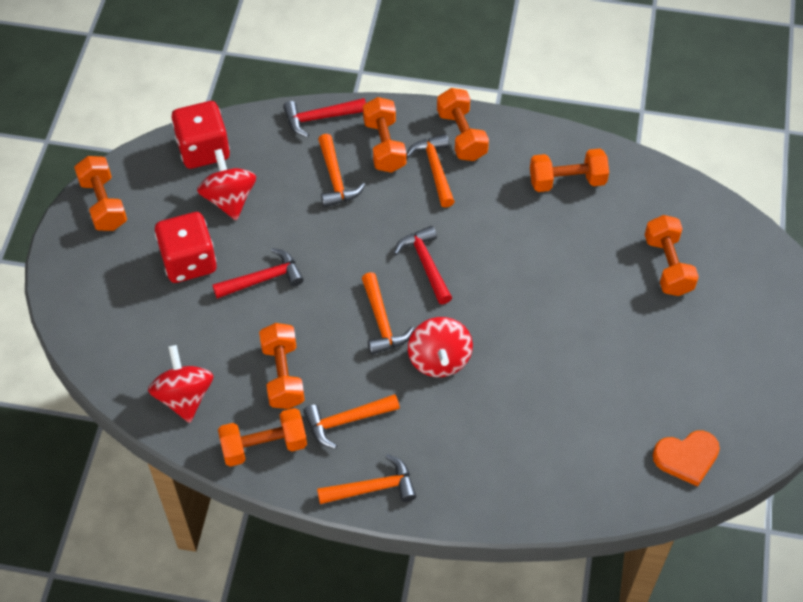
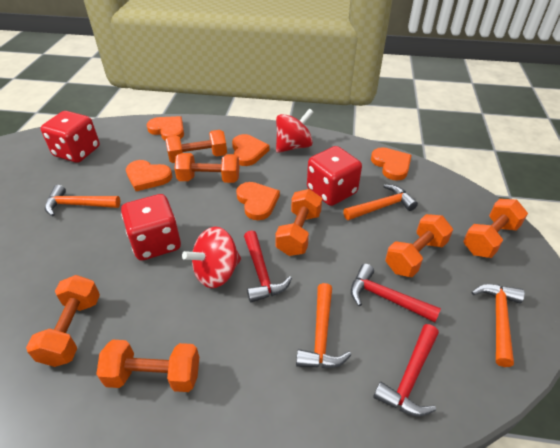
orange hammer: [303,394,400,449] [317,454,416,504] [318,134,365,207] [362,272,414,355] [406,134,455,208] = 5 -> [45,185,120,217] [296,283,351,368] [343,184,418,220] [471,284,525,367] = 4
orange heart: [653,431,720,487] = 1 -> [126,160,172,191] [146,116,184,141] [232,134,270,166] [236,182,280,220] [371,147,412,181] = 5
red dice: [155,212,217,283] [172,101,230,169] = 2 -> [41,111,100,163] [121,194,181,261] [307,146,362,206] = 3
red spinning top: [148,345,214,423] [197,149,256,220] [408,317,473,377] = 3 -> [182,227,241,288] [276,108,313,153] = 2

